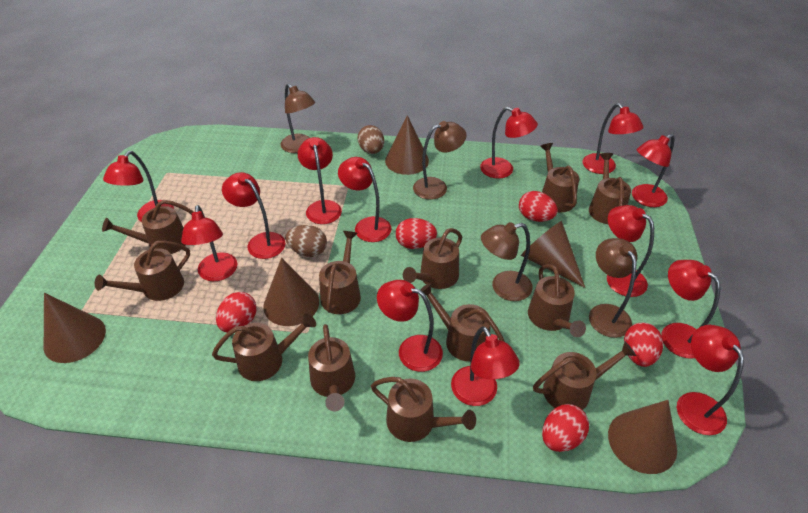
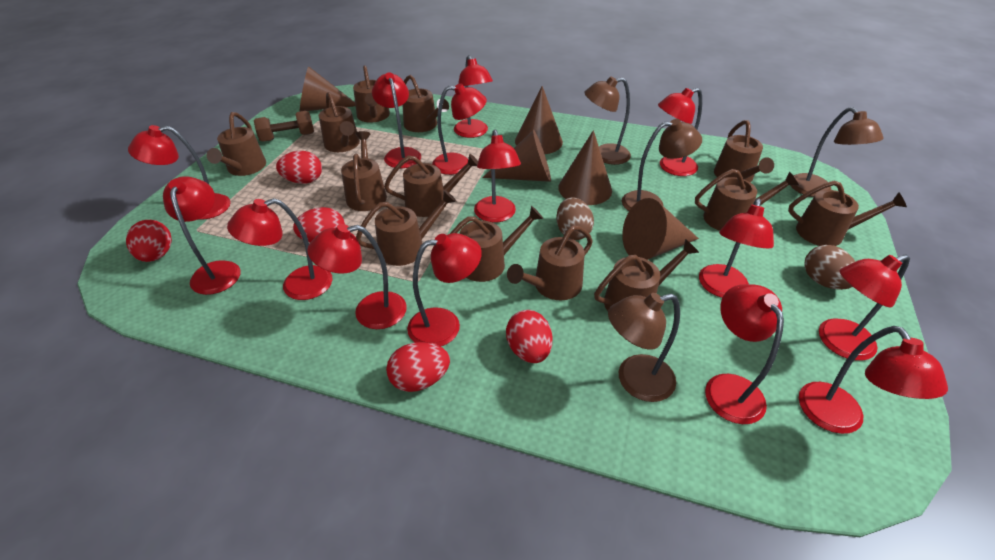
brown dumbbell: none = 0 -> [254,111,314,142] = 1
brown watering can: [95,241,190,301] [102,200,193,254] [212,313,316,381] [308,324,355,411] [319,231,361,314] [371,377,476,442] [403,228,462,289] [420,283,505,361] [528,264,586,337] [533,341,636,410] [540,143,579,213] [589,153,631,224] = 12 -> [207,112,266,176] [319,92,360,152] [341,131,387,211] [353,65,390,123] [356,190,457,266] [384,154,478,217] [402,75,449,132] [450,206,543,282] [507,225,593,300] [594,239,699,311] [695,169,799,231] [714,120,774,182] [788,181,907,246] = 13
red lamp: [103,151,174,222] [181,205,237,281] [222,172,286,259] [297,137,342,224] [338,157,392,242] [377,280,443,372] [451,326,520,406] [480,107,538,179] [582,103,643,174] [607,205,654,297] [632,134,674,207] [662,260,720,358] [677,325,744,435] = 13 -> [128,125,231,220] [163,176,240,295] [227,198,333,300] [307,224,407,329] [372,73,421,168] [407,233,482,347] [432,83,487,175] [454,55,493,138] [474,130,521,222] [658,88,702,176] [699,199,774,298] [705,284,784,424] [799,326,948,434] [819,254,910,361] = 14

